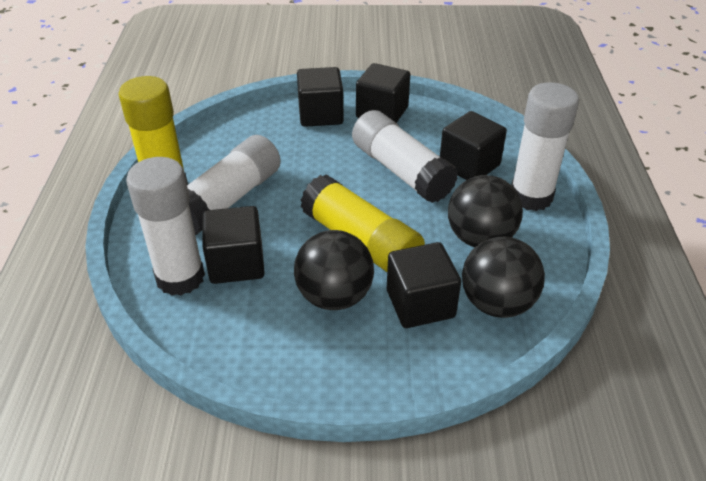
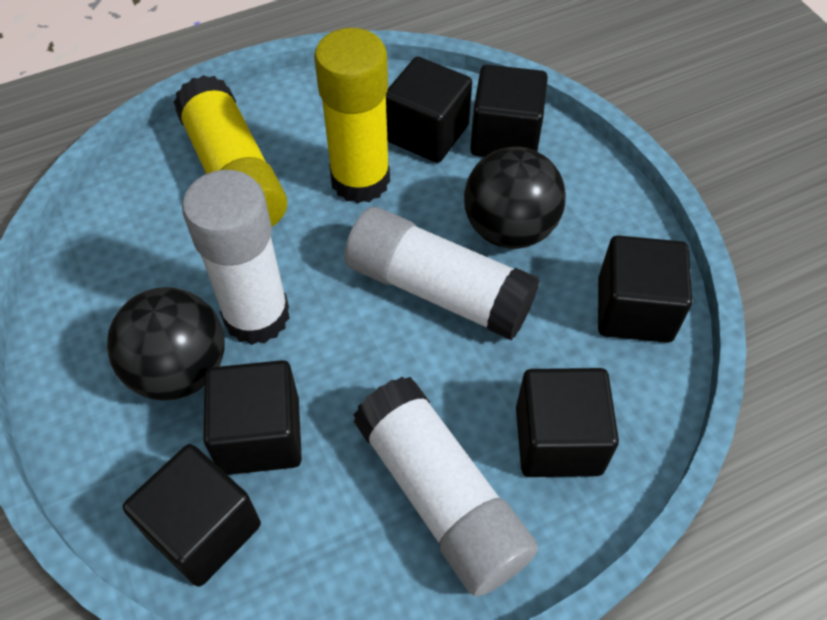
black ball: [294,230,374,310] [448,175,523,247] [462,237,545,318] = 3 -> [107,287,224,401] [464,147,566,249] = 2
black cube: [203,206,265,284] [297,67,343,127] [356,63,410,123] [387,242,461,328] [440,111,507,180] = 5 -> [123,444,261,586] [203,360,302,475] [386,57,472,163] [470,65,548,157] [516,368,619,477] [598,235,692,343] = 6
white glue stick: [126,157,205,296] [187,135,281,235] [352,110,458,203] [511,82,579,211] = 4 -> [182,170,290,345] [344,207,540,340] [353,376,538,597] = 3

